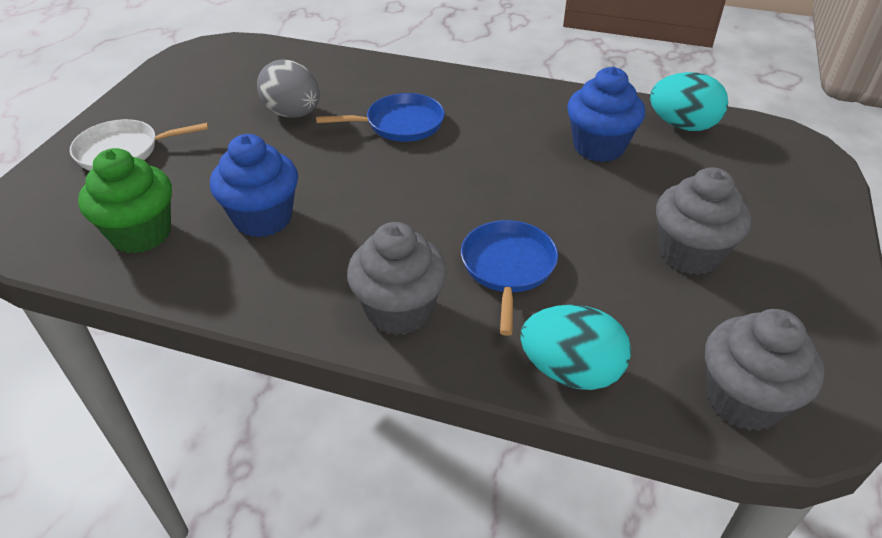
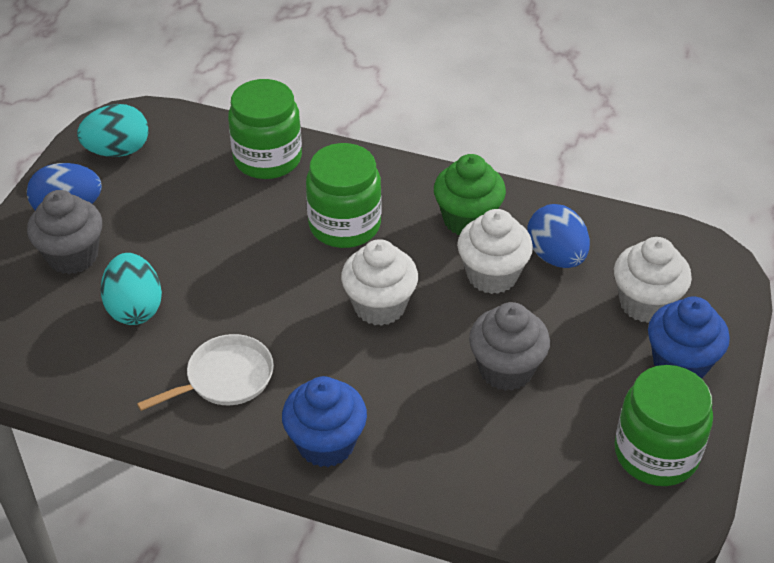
blue egg: none = 0 -> [27,163,102,211] [527,204,590,268] = 2
blue pan: [316,93,445,142] [461,220,558,336] = 2 -> none = 0
green jar: none = 0 -> [228,79,302,179] [306,143,381,248] [615,365,713,486] = 3
grey cupcake: [347,222,447,335] [656,167,751,275] [705,309,824,431] = 3 -> [27,190,102,274] [469,302,550,391] = 2
grey egg: [257,59,320,118] = 1 -> none = 0
white cupcake: none = 0 -> [341,239,418,326] [457,209,533,294] [614,237,692,323] = 3

